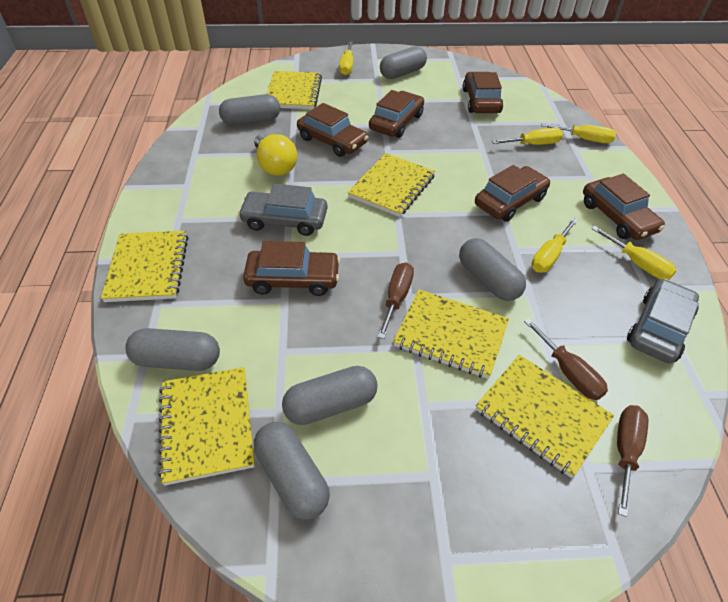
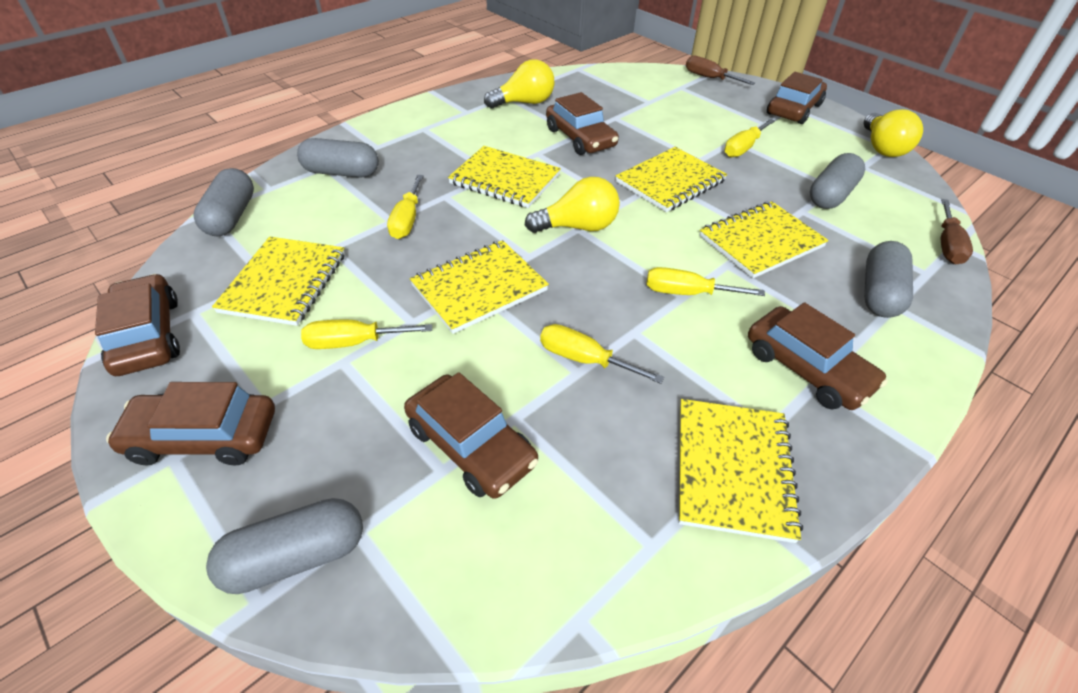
brown screwdriver: [378,262,414,339] [524,318,608,400] [617,405,648,517] = 3 -> [686,55,755,85] [941,199,973,264] = 2
grey capsule: [125,328,220,371] [219,94,280,125] [254,422,330,520] [282,366,377,425] [380,46,427,79] [459,238,526,301] = 6 -> [193,168,254,237] [206,498,363,594] [297,138,379,178] [810,153,865,209] [864,241,913,318] = 5
grey car: [238,184,327,236] [627,279,699,364] = 2 -> none = 0
yellow light bulb: [254,134,297,176] = 1 -> [484,59,554,109] [525,177,620,233] [864,109,923,157] = 3

